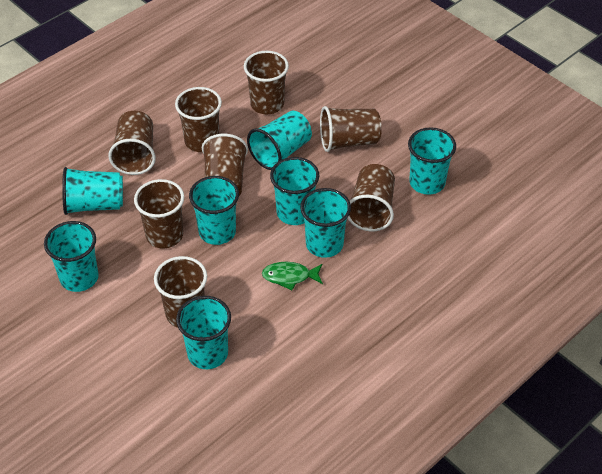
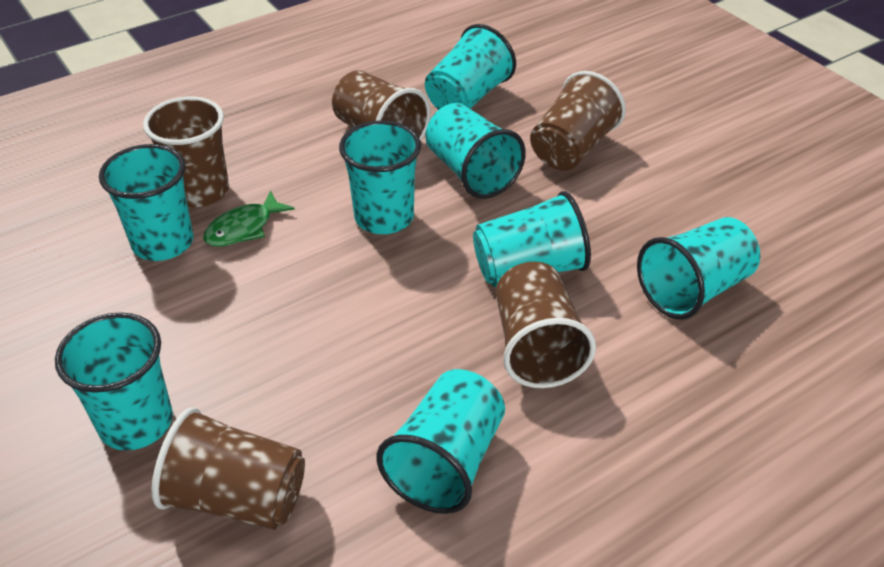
brown cup: [108,111,156,175] [134,179,184,248] [154,256,207,328] [175,87,222,152] [202,134,248,196] [244,51,289,115] [320,106,382,152] [347,164,395,231] = 8 -> [143,97,229,207] [152,407,305,530] [332,70,431,141] [496,261,596,388] [530,71,626,170] = 5

